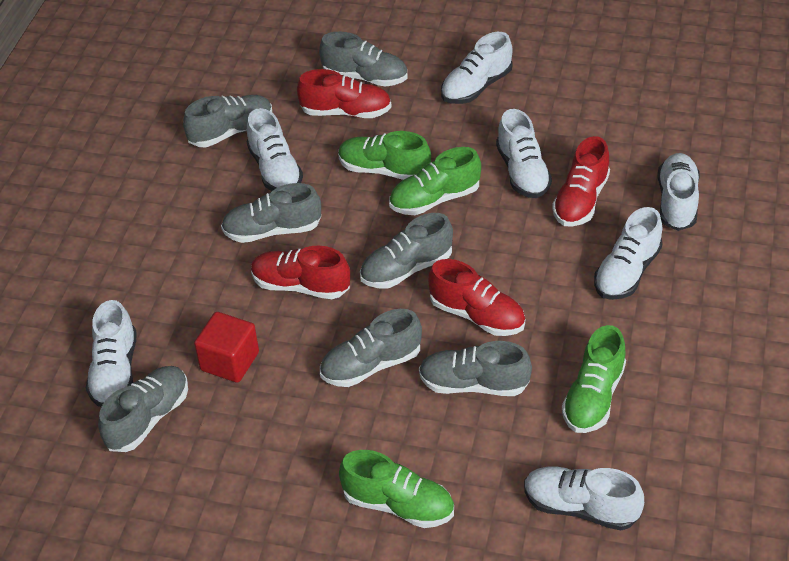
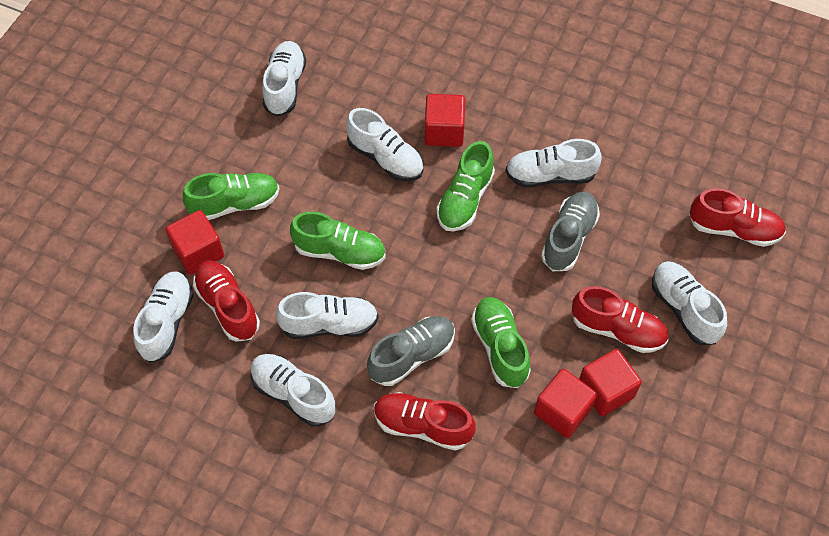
grey shoe: [98,366,188,452] [183,95,272,147] [221,183,321,243] [319,32,408,87] [320,309,422,387] [360,213,453,288] [419,341,532,396] = 7 -> [367,316,455,386] [541,191,600,271] = 2
red cube: [194,312,259,383] = 1 -> [165,210,224,274] [425,94,465,147] [534,369,597,438] [579,349,642,416] = 4

